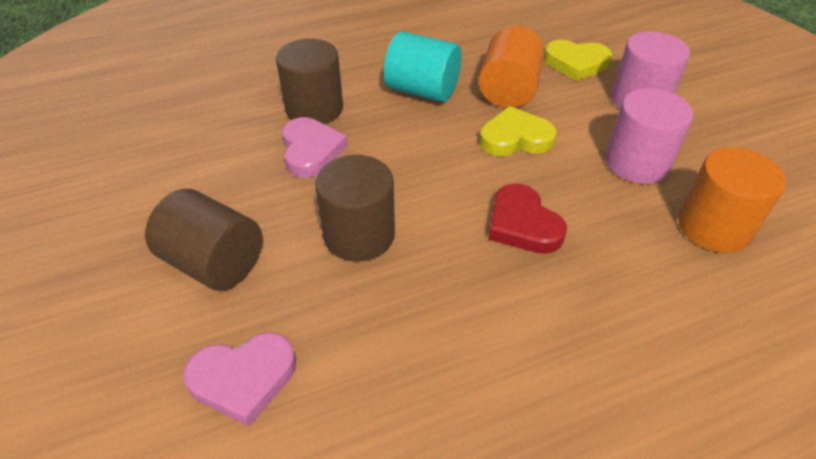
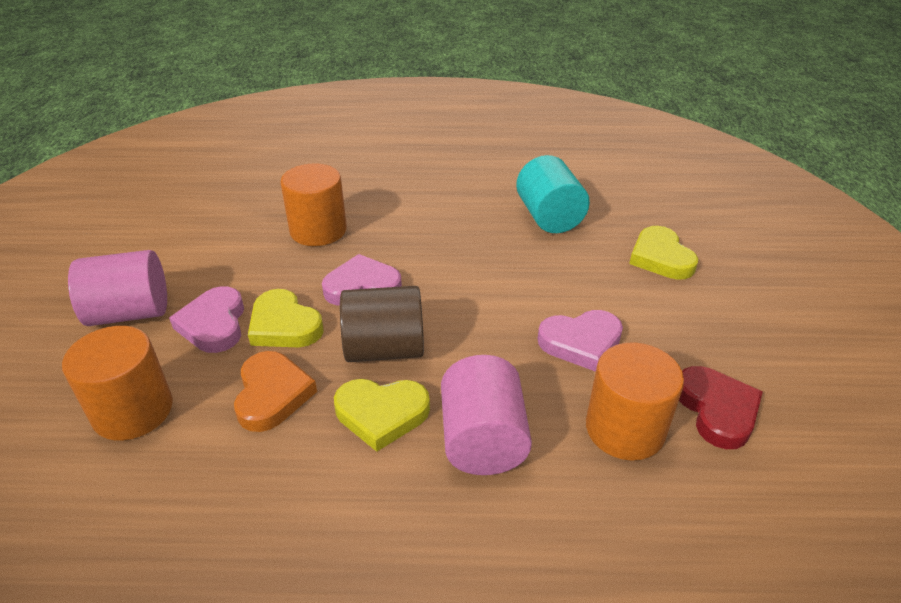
brown cylinder: [145,189,262,291] [276,39,343,124] [315,155,395,262] = 3 -> [340,286,424,362] = 1
orange cylinder: [478,26,545,108] [678,147,786,253] = 2 -> [62,326,173,440] [280,163,347,246] [586,342,684,461] = 3
orange heart: none = 0 -> [234,351,317,432] = 1
pink heart: [183,332,296,426] [282,117,348,178] = 2 -> [169,286,244,353] [322,254,402,306] [538,310,623,372] = 3
yellow heart: [480,106,557,156] [544,40,612,81] = 2 -> [248,289,324,347] [334,379,430,452] [629,226,698,280] = 3

